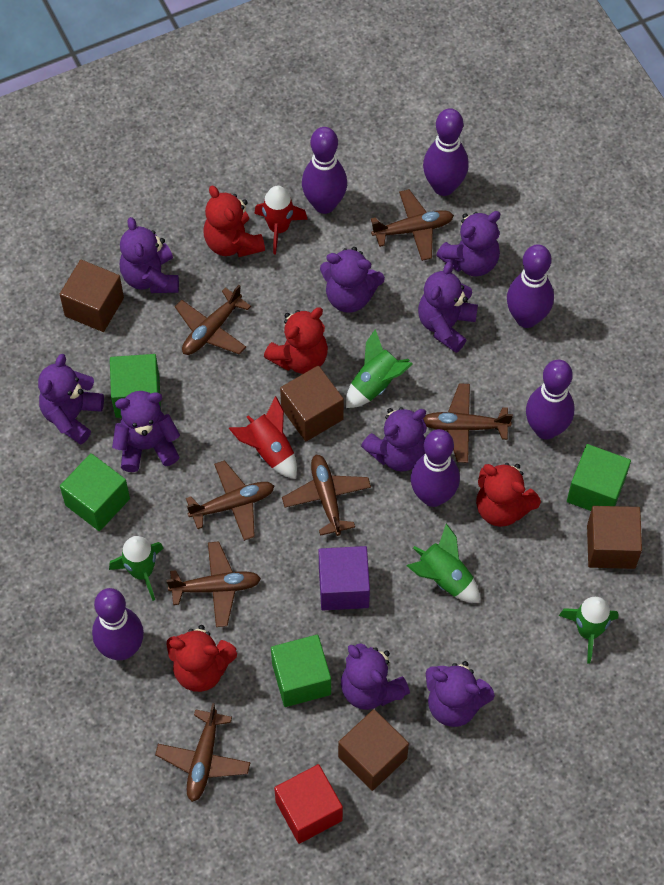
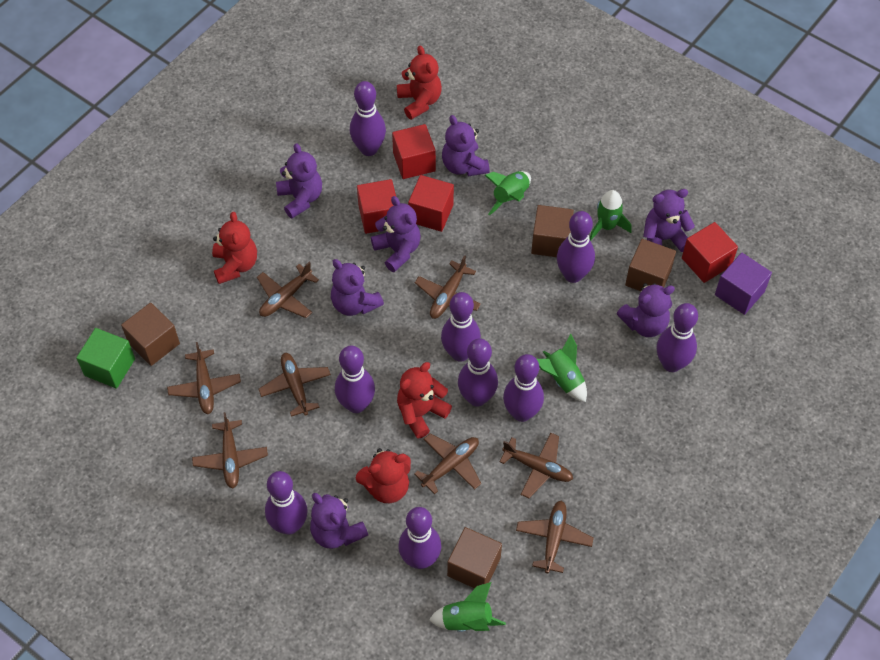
brown plane: [155,703,251,802] [166,541,261,627] [175,285,251,355] [186,460,274,541] [282,454,371,536] [371,189,454,261] [423,383,513,463] = 7 -> [167,342,241,414] [192,412,268,489] [257,262,319,318] [258,353,331,417] [414,433,481,494] [415,255,481,319] [500,433,573,498] [516,500,594,573] = 8
green cube: [60,453,130,531] [110,354,161,418] [271,635,331,707] [567,444,631,511] = 4 -> [76,328,135,389] = 1
purple bowling pin: [92,588,144,660] [302,127,347,214] [411,429,460,507] [423,108,469,196] [507,244,554,328] [526,360,574,440] = 6 -> [265,471,308,535] [335,345,375,413] [350,81,386,156] [398,507,441,569] [441,292,481,362] [458,338,498,406] [503,354,544,422] [557,211,595,283] [657,303,698,372] = 9
purple teddy bear: [38,354,104,445] [112,391,180,472] [120,217,179,293] [320,247,385,313] [341,643,410,710] [361,407,427,472] [418,262,478,353] [426,661,495,727] [436,211,501,277] = 9 -> [276,143,322,218] [310,493,368,549] [331,259,384,316] [371,196,421,272] [442,115,490,177] [617,283,675,337] [643,189,695,252] = 7
red cube: [274,764,343,844] = 1 -> [357,179,396,234] [392,124,436,179] [408,175,454,232] [682,222,738,283] = 4
red rocket: [229,396,297,479] [254,186,308,254] = 2 -> none = 0

